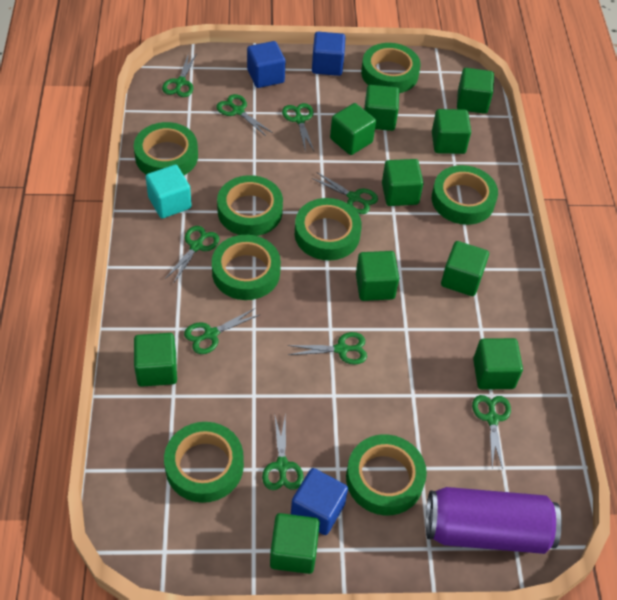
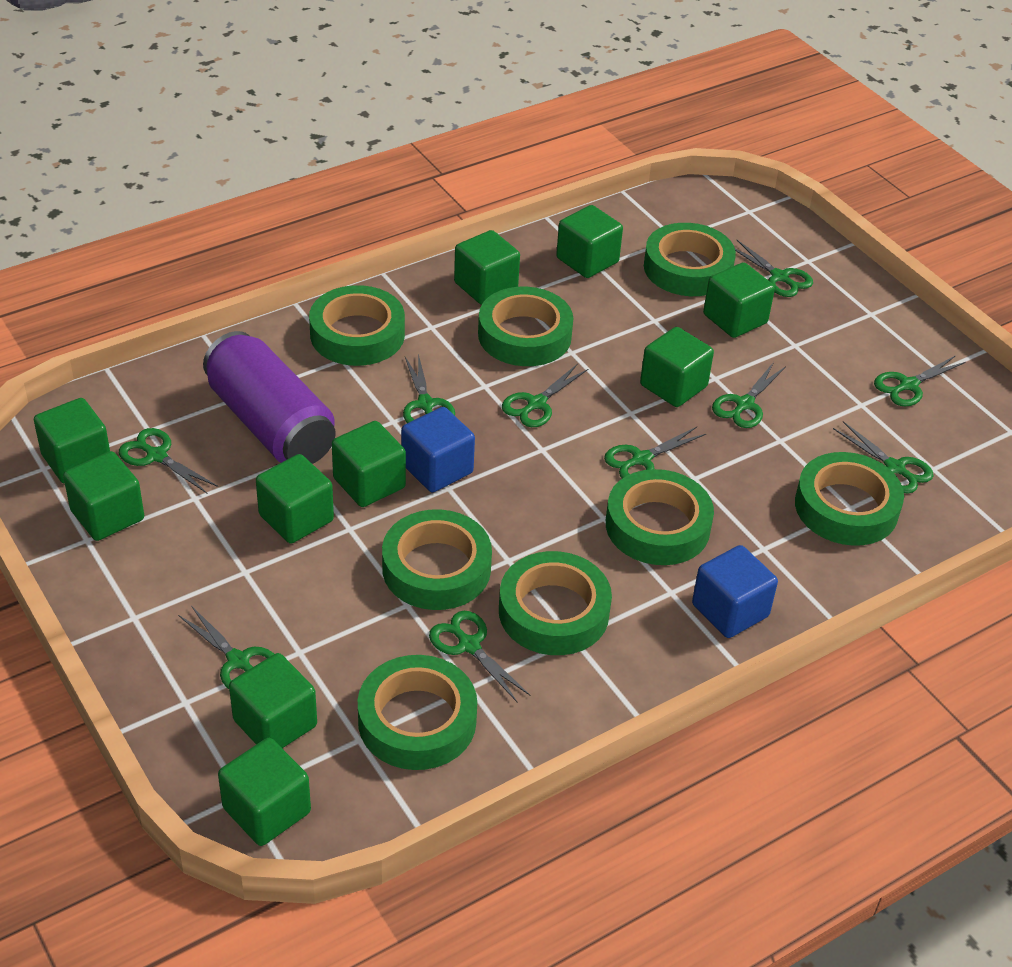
blue cube: [247,41,285,88] [291,468,348,535] [312,32,346,76] = 3 -> [401,407,475,492] [692,545,778,638] = 2
green scissors: [162,53,197,97] [165,226,220,284] [184,308,261,354] [216,94,273,136] [262,414,304,490] [282,103,314,152] [287,332,367,365] [311,172,378,214] [472,395,511,469] = 9 -> [119,428,218,494] [178,606,274,689] [403,354,455,423] [429,611,530,703] [502,364,589,427] [604,427,706,479] [712,362,786,428] [735,240,813,297] [833,421,934,494] [874,355,966,406] = 10
turquoise cube: [146,165,192,218] = 1 -> none = 0

